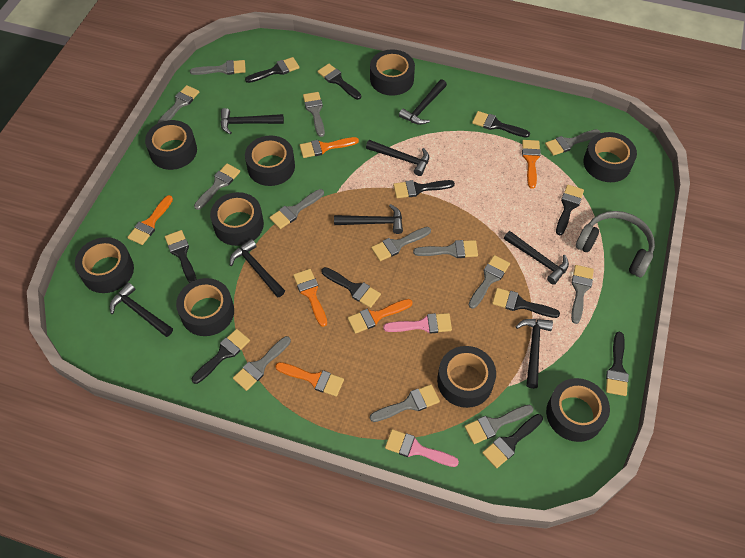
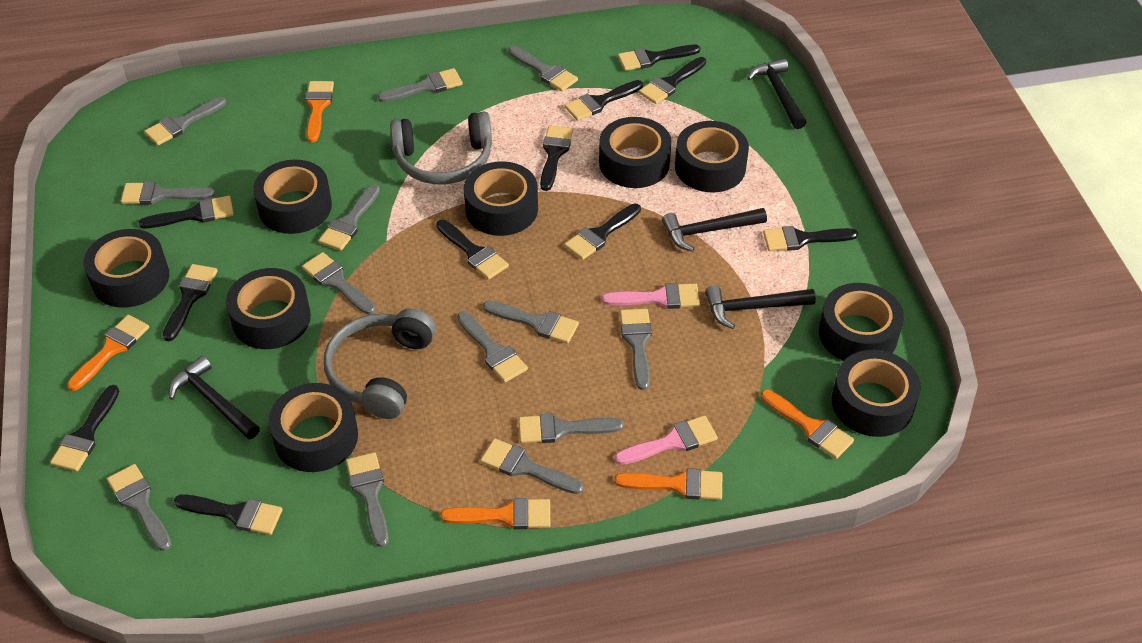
black hammer: [110,282,173,337] [220,108,284,134] [230,239,285,297] [334,204,403,234] [366,140,429,176] [399,79,447,125] [504,231,569,285] [515,319,553,389] = 8 -> [169,356,260,440] [662,208,767,252] [705,286,816,329] [747,58,806,129] = 4
grey headphones: [576,211,655,278] = 1 -> [324,309,436,419] [390,111,492,184] = 2
orange brush: [127,195,173,245] [275,362,344,397] [293,269,327,327] [300,137,359,158] [348,299,413,334] [522,140,541,189] = 6 -> [67,315,149,391] [305,81,334,142] [440,498,550,529] [614,468,722,500] [761,389,854,459] = 5

